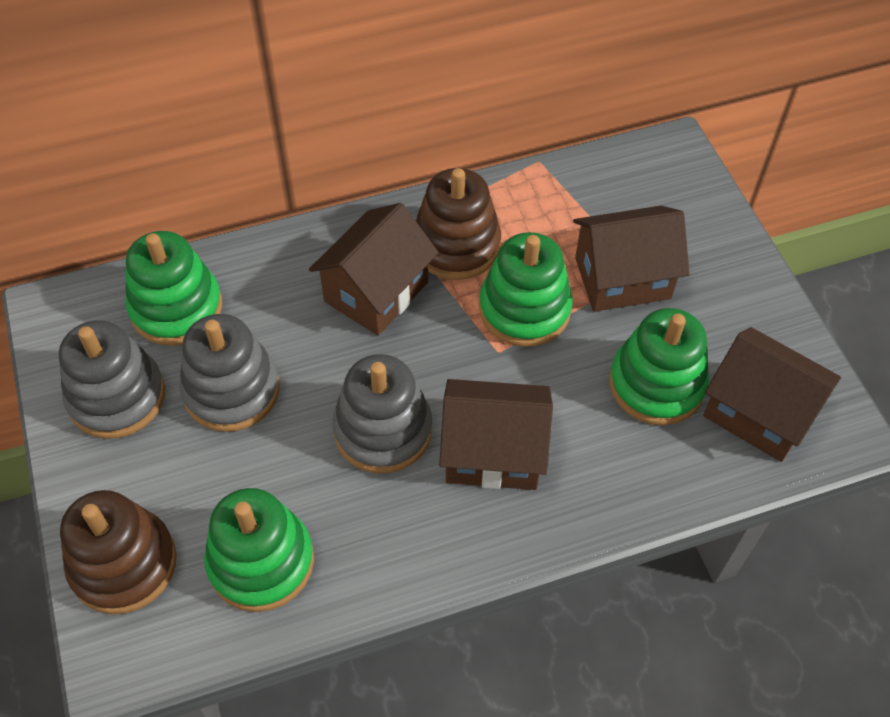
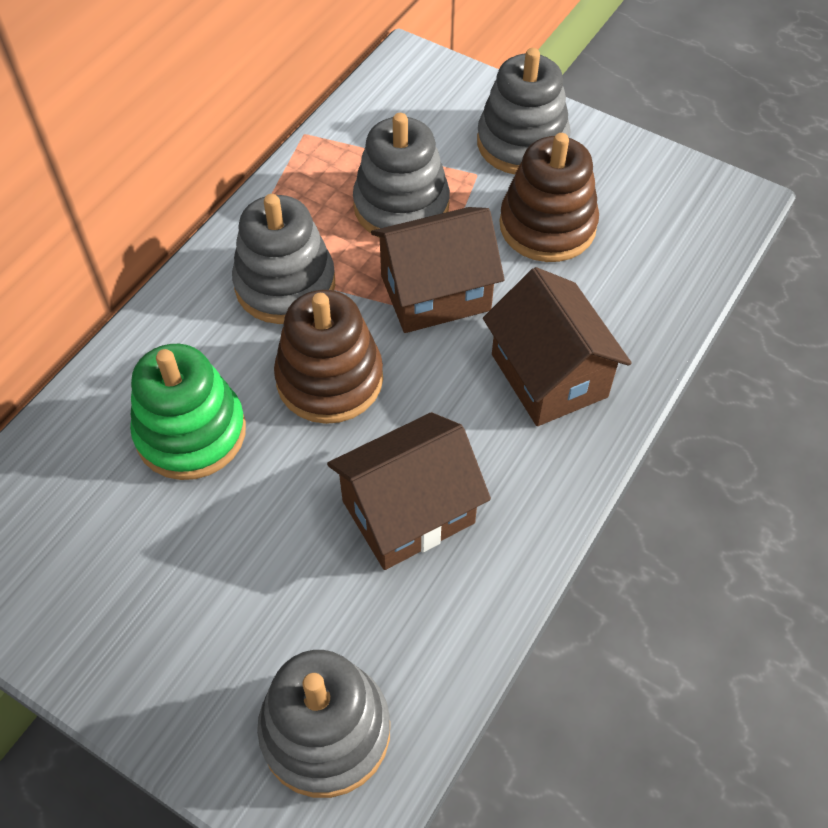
brown house: [309,203,439,336] [439,379,553,490] [573,206,690,312] [703,327,841,462] = 4 -> [327,412,491,570] [371,207,504,333] [483,267,632,426] = 3
green stacking toy: [126,231,222,346] [204,488,314,612] [479,232,573,347] [609,308,709,425] = 4 -> [130,344,246,480] = 1
grey stacking toy: [59,320,165,439] [179,314,280,432] [333,354,432,473] = 3 -> [232,194,335,324] [257,650,390,798] [353,113,450,238] [477,48,571,174] = 4

